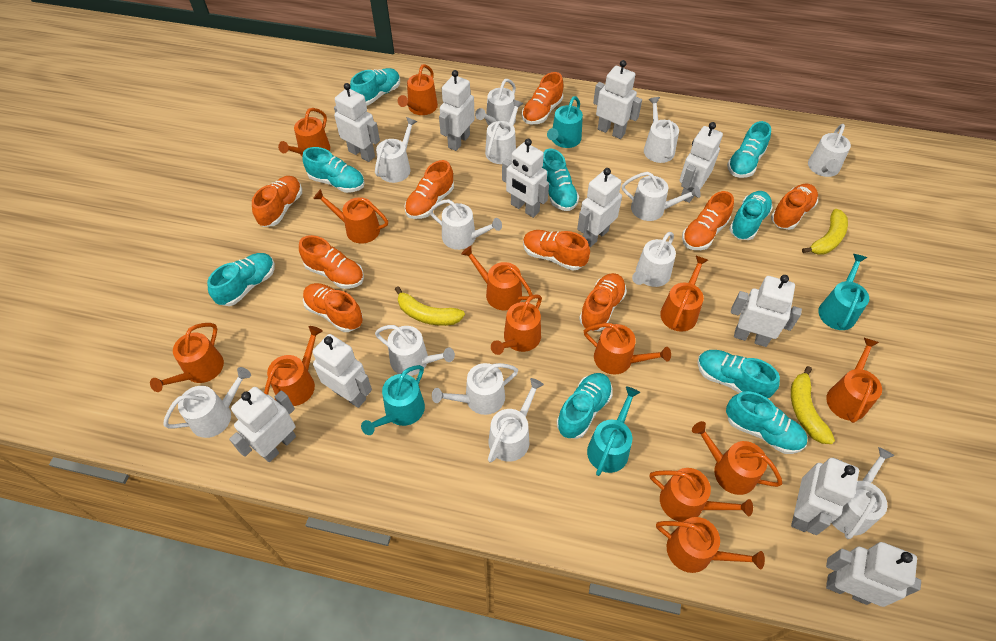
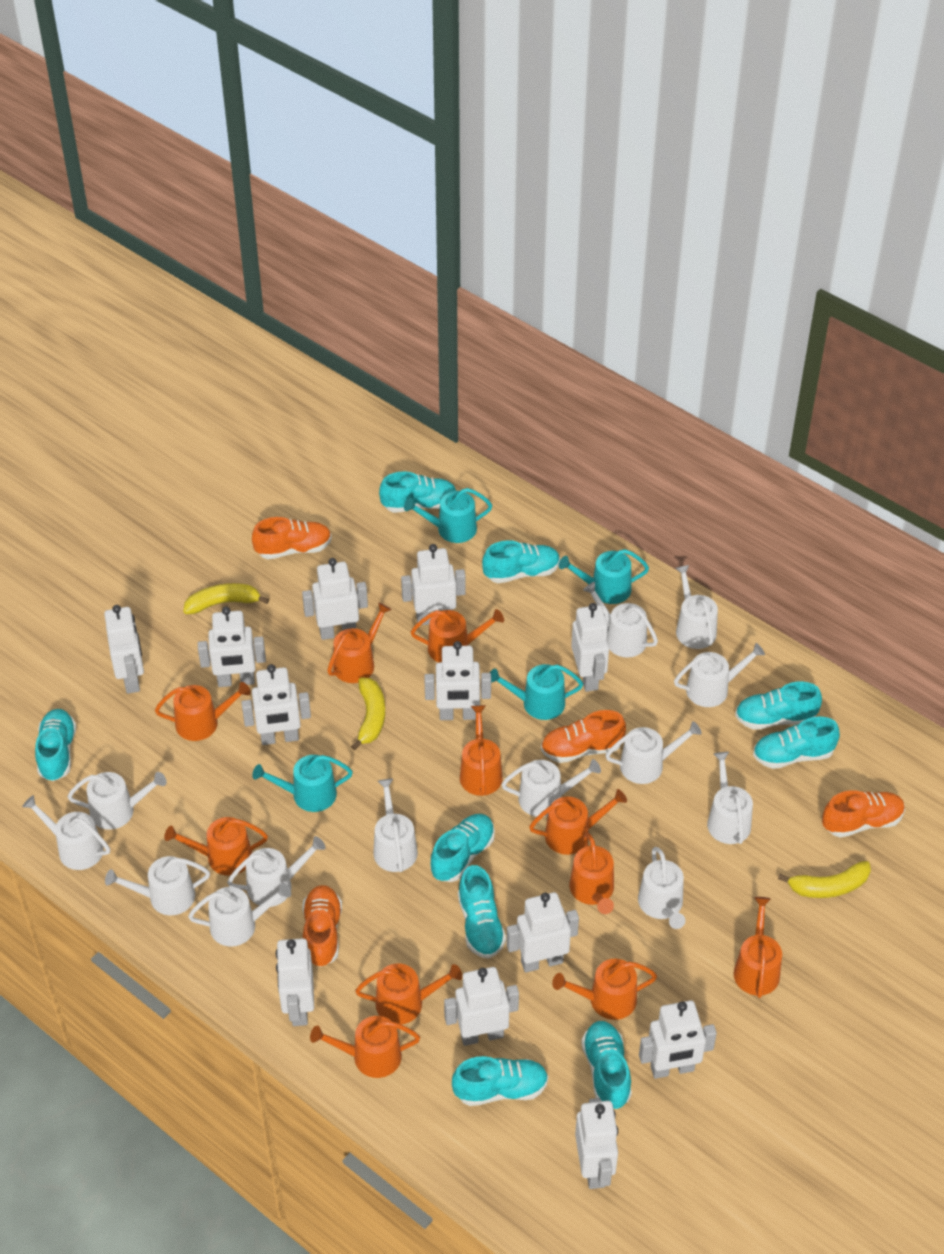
orange shoe: [252,176,302,227] [299,235,364,289] [303,283,363,332] [405,160,454,219] [522,72,563,124] [523,230,590,271] [579,273,627,331] [682,191,734,250] [771,184,818,230] = 9 -> [252,517,332,559] [302,885,342,967] [541,710,626,763] [822,790,905,838] = 4
orange watering can: [150,323,224,392] [264,326,322,406] [278,108,330,157] [313,189,388,244] [398,64,438,115] [461,246,533,310] [491,294,542,355] [584,323,671,375] [650,468,753,522] [656,517,765,573] [660,256,708,332] [692,421,783,495] [826,338,882,423] = 13 -> [155,682,251,741] [164,817,268,876] [310,1016,420,1078] [327,602,392,683] [355,963,462,1025] [411,609,504,663] [460,705,503,796] [529,789,627,855] [552,959,657,1020] [569,833,614,914] [734,897,782,998] = 11
white robot: [229,387,296,462] [313,334,372,408] [334,83,380,162] [439,70,475,151] [502,139,549,218] [577,168,622,247] [593,60,642,139] [679,122,723,203] [731,275,802,347] [791,458,859,535] [826,542,921,607] = 11 -> [104,605,144,694] [198,607,266,687] [241,664,311,745] [275,938,314,1026] [302,558,368,640] [401,544,466,625] [424,641,491,720] [444,967,519,1046] [506,892,579,973] [571,603,609,692] [575,1098,618,1189] [639,1000,717,1079] = 12

